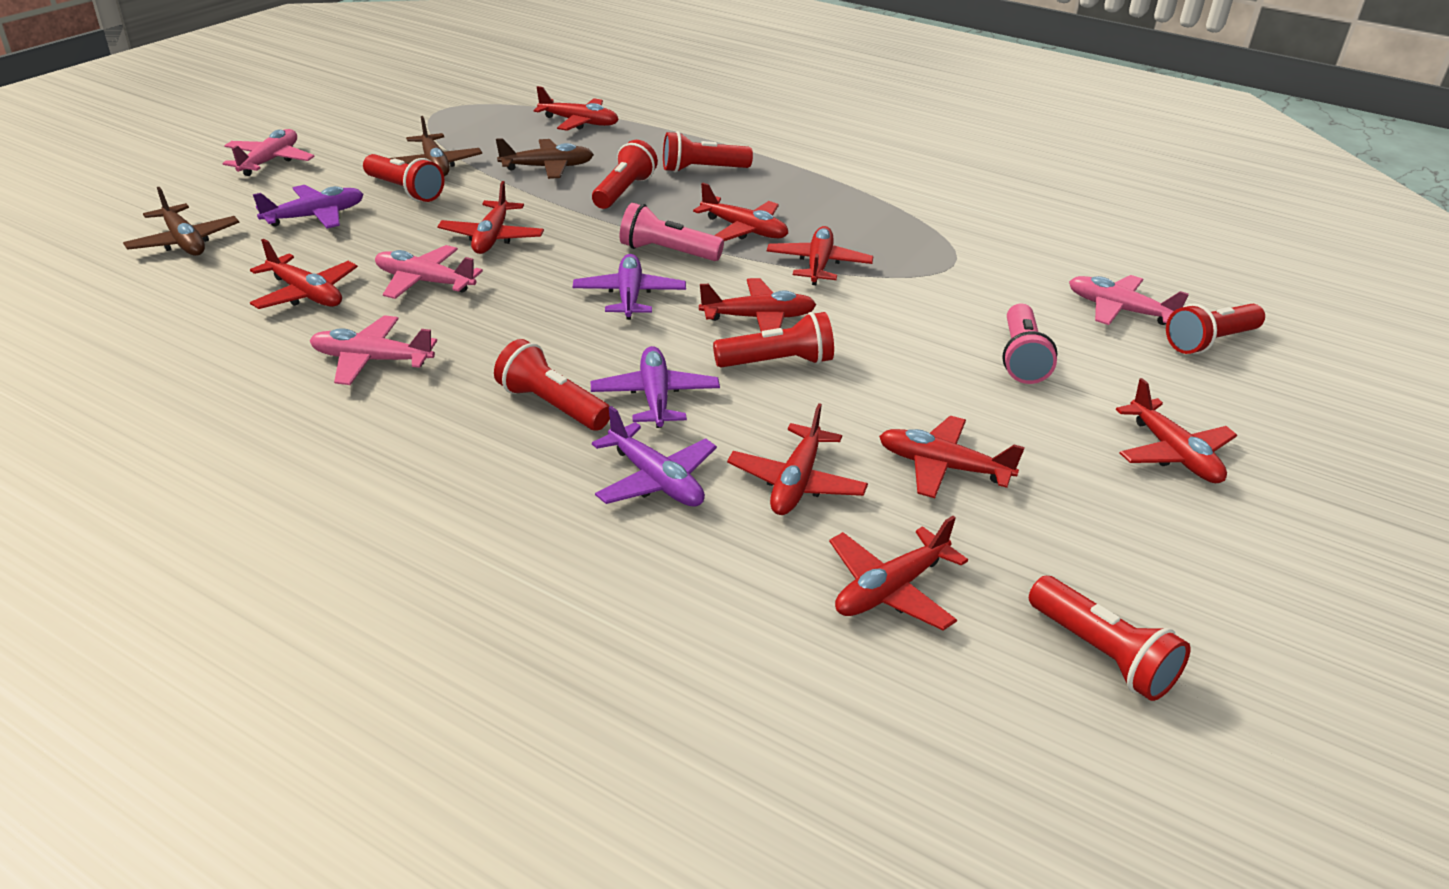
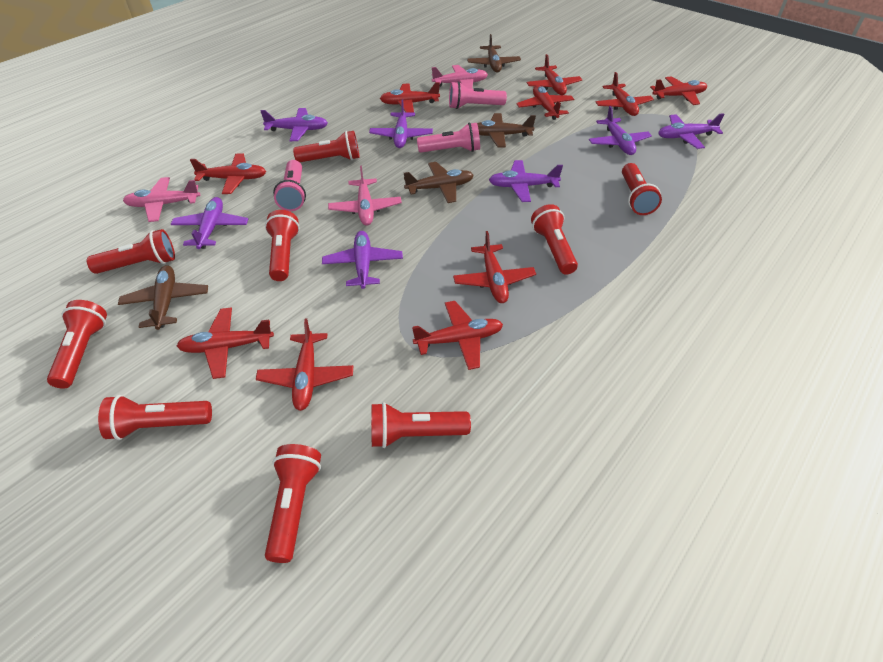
brown plane: [123,187,240,256] [389,116,482,176] [496,138,594,179] = 3 -> [118,265,208,330] [404,162,474,203] [467,34,521,72] [477,113,536,147] = 4
pink flashlight: [619,203,724,261] [1002,304,1057,384] = 2 -> [273,160,306,211] [417,122,480,153] [449,81,507,109] = 3
pink plane: [223,129,315,176] [309,315,437,385] [375,245,483,299] [1069,275,1189,325] = 4 -> [123,177,200,222] [328,166,402,225] [432,65,488,89] = 3
purple plane: [253,185,363,228] [573,254,686,320] [591,346,720,428] [592,406,717,507] = 4 -> [171,197,248,249] [260,108,328,141] [322,231,403,289] [369,99,433,148] [489,160,563,202] [589,106,652,155] [658,113,724,149] = 7
red flashlight: [363,154,445,202] [494,339,610,431] [592,140,658,209] [663,131,753,173] [713,312,834,368] [1029,576,1190,701] [1166,303,1265,354] = 7 -> [47,300,107,389] [86,229,175,274] [98,395,212,440] [265,210,300,281] [265,444,321,563] [293,131,360,162] [371,402,471,448] [531,204,578,275] [622,163,662,215] = 9

